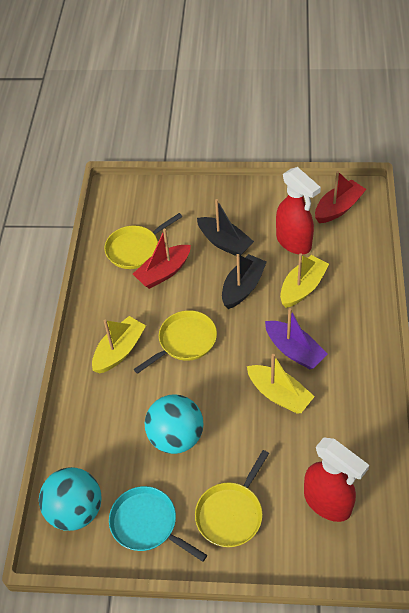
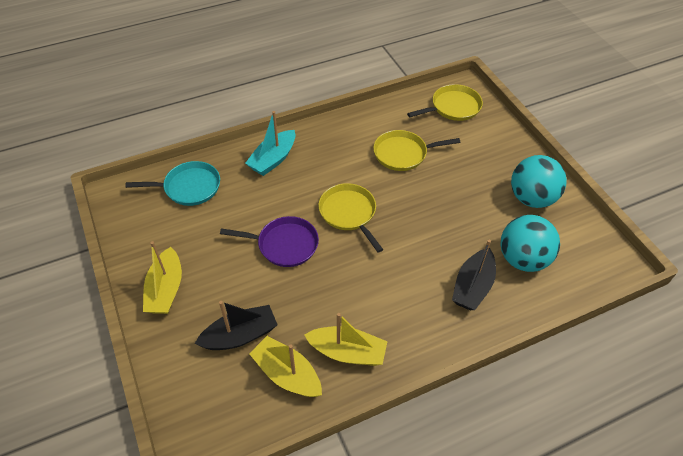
purple boat: [265,308,327,369] = 1 -> none = 0
purple pan: none = 0 -> [220,216,319,267] = 1
red boat: [133,229,191,289] [315,171,366,223] = 2 -> none = 0
red spray bottle: [276,167,321,254] [304,438,369,522] = 2 -> none = 0
turquoise boat: none = 0 -> [245,111,296,176] = 1

